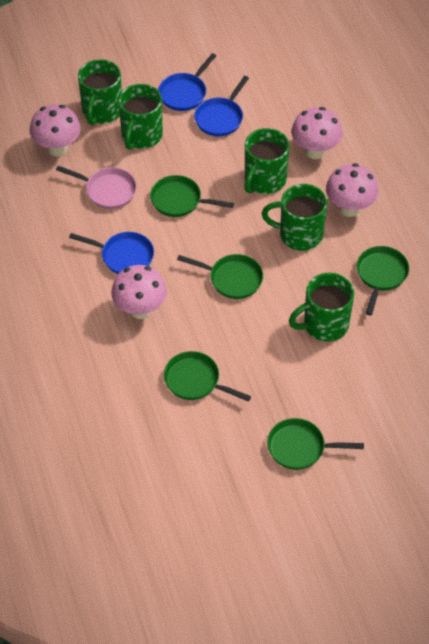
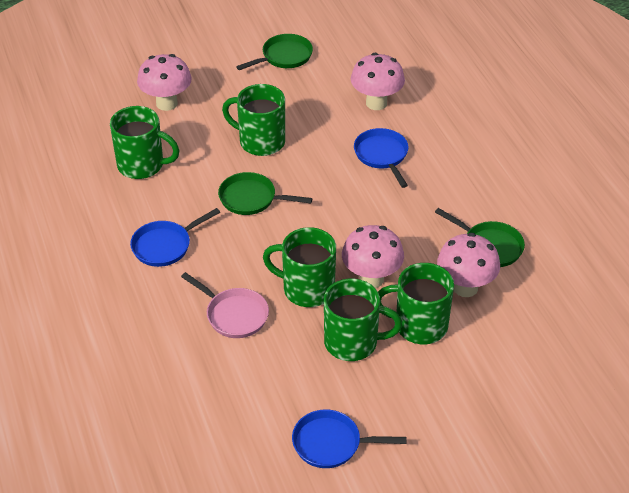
green pan: [150,175,234,217] [164,351,251,402] [177,254,263,299] [267,418,364,470] [357,246,409,315] = 5 -> [218,172,312,215] [236,34,313,70] [435,208,525,267] = 3

